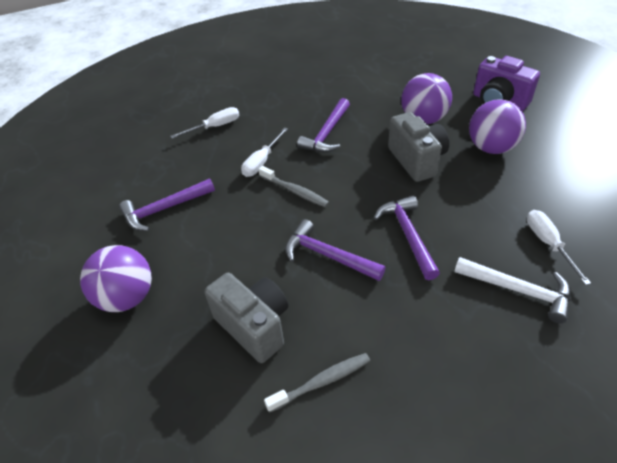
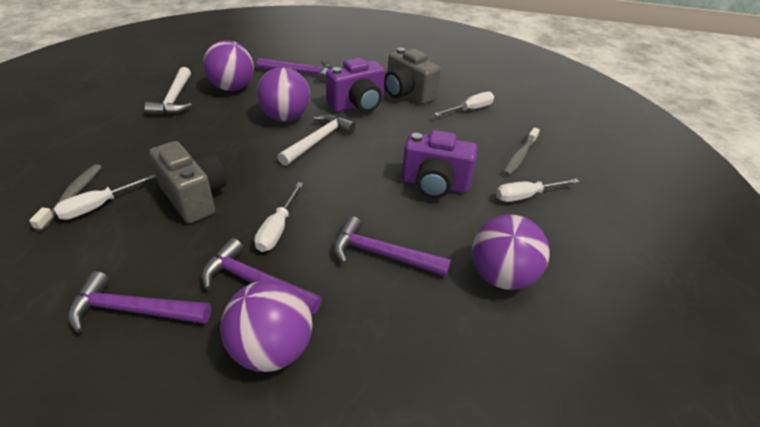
purple ball: [80,245,152,312] [401,73,452,124] [469,99,526,154] = 3 -> [203,40,254,91] [221,280,313,372] [257,67,310,121] [472,214,550,290] = 4
purple camera: [473,56,540,111] = 1 -> [326,58,385,112] [401,130,478,199] = 2
white hammer: [454,257,571,324] = 1 -> [145,67,192,115] [278,114,356,166] = 2
white screwdriver: [170,107,239,139] [241,128,288,177] [527,210,591,285] = 3 -> [54,174,156,220] [254,182,303,252] [434,92,494,116] [496,179,579,202] = 4

